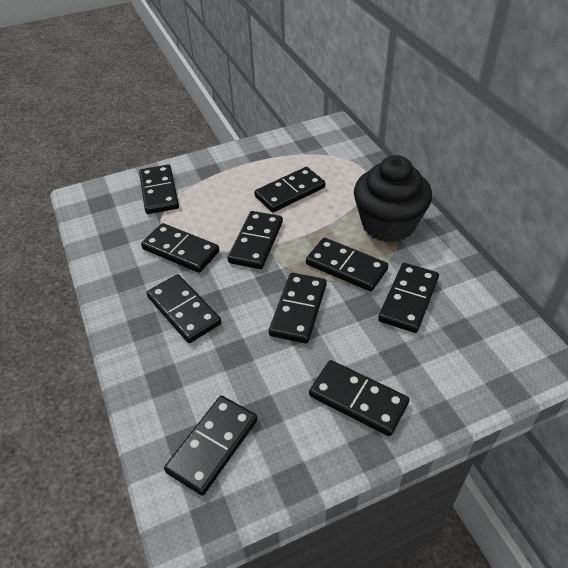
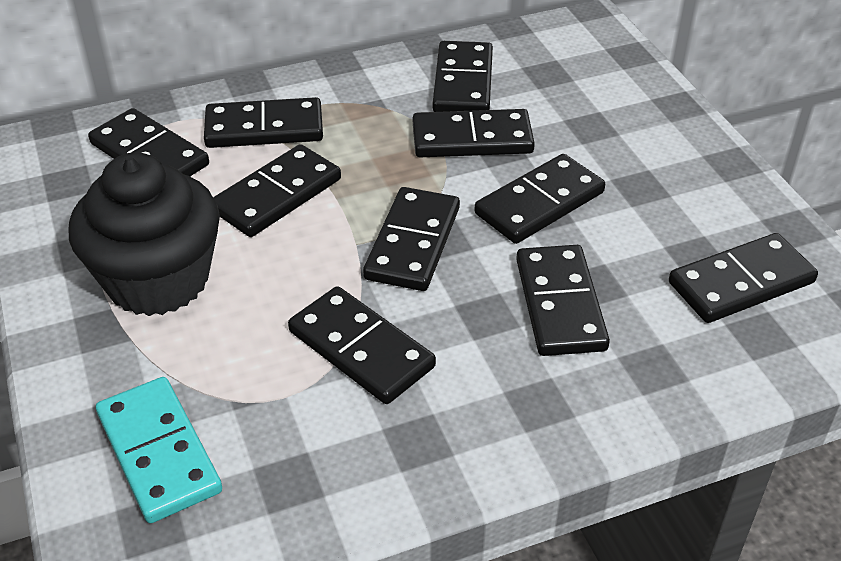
turquoise domino: none = 0 -> [96,377,222,523] = 1

